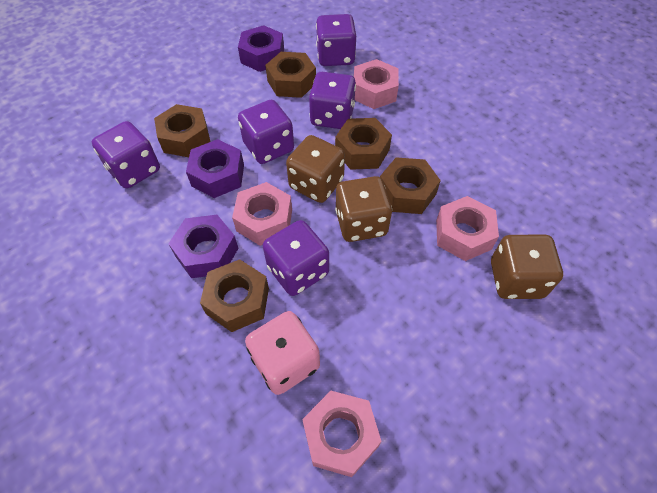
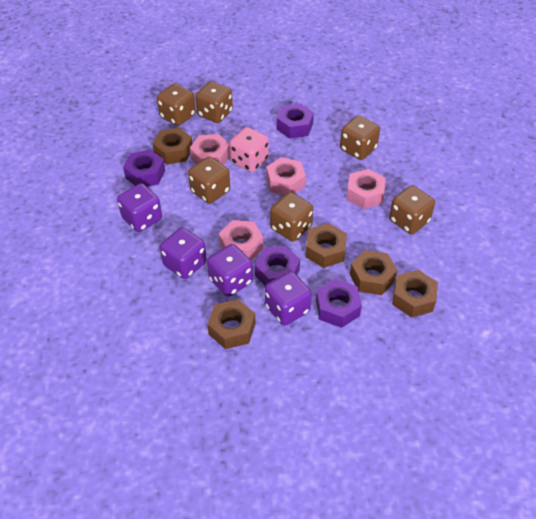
brown dice: [286,135,345,203] [335,176,392,242] [491,235,563,299] = 3 -> [157,83,196,126] [188,157,230,204] [195,81,233,123] [270,192,313,242] [340,115,380,160] [389,185,435,234] = 6
purple dice: [92,121,160,188] [238,100,294,164] [263,220,329,296] [309,72,356,129] [316,14,356,66] = 5 -> [117,183,162,232] [160,227,207,279] [207,244,253,297] [265,271,312,326] = 4
purple nut: [168,215,238,278] [186,139,244,198] [238,25,284,72] = 3 -> [123,150,165,187] [255,246,300,286] [277,103,314,139] [316,279,362,328] = 4

